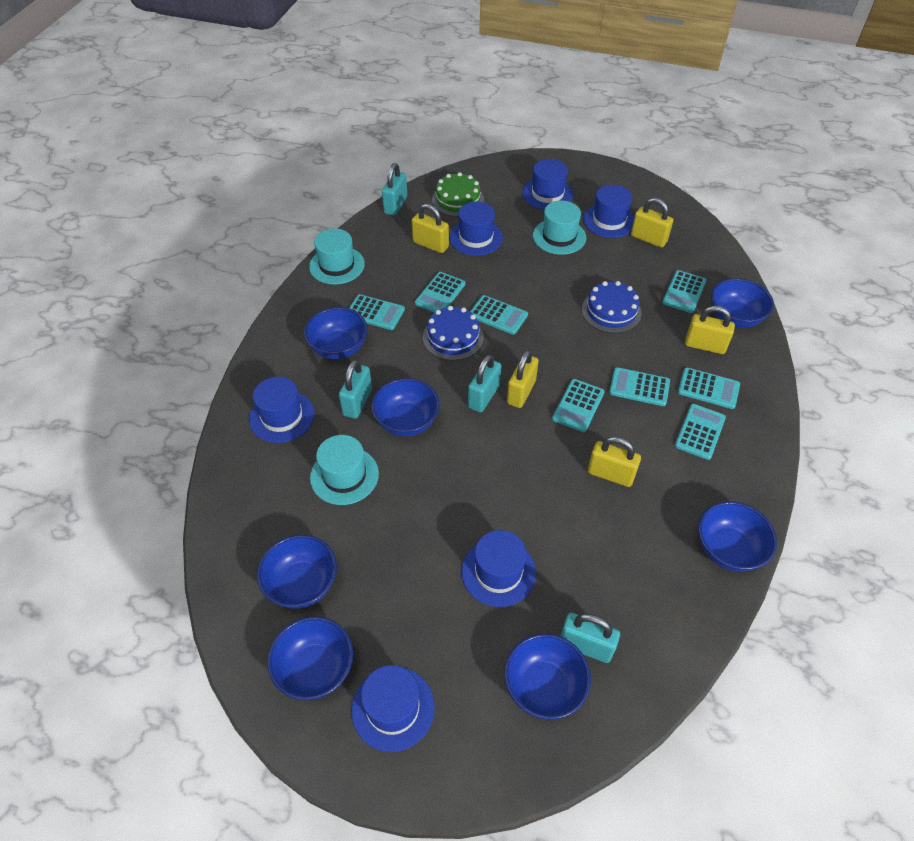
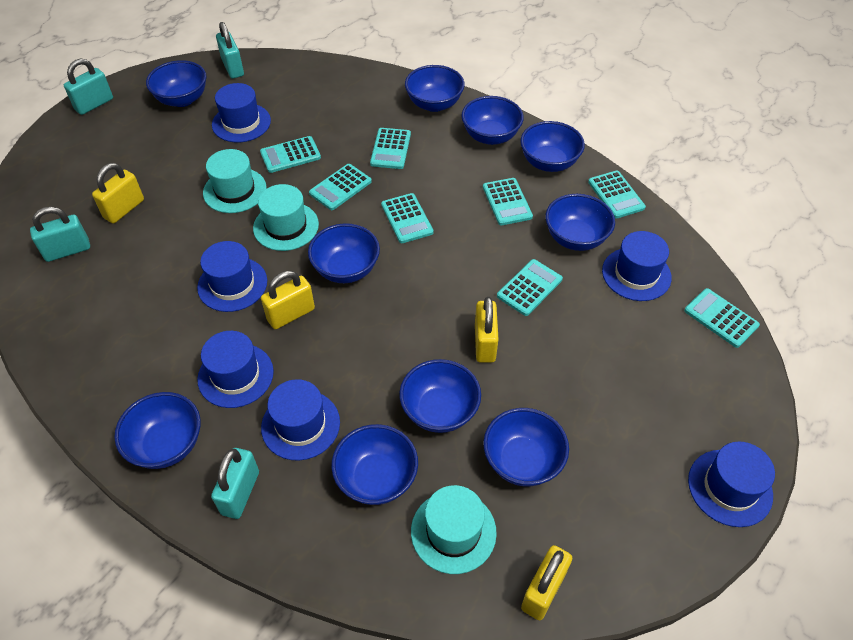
blue bowl: [257,535,337,609] [267,616,353,700] [304,307,367,359] [371,378,440,436] [504,633,591,720] [698,501,777,572] [711,278,774,328] = 7 -> [114,392,201,469] [146,60,206,107] [308,223,380,283] [331,424,418,505] [399,359,481,433] [405,65,465,112] [461,96,524,145] [483,408,569,487] [520,121,585,172] [545,194,615,251] = 10
blue cake: [423,306,484,360] [582,281,642,333] = 2 -> none = 0
green cake: [432,172,484,217] = 1 -> none = 0
yellow padlock: [412,204,449,253] [507,350,539,408] [588,436,641,487] [631,198,673,248] [685,306,735,354] = 5 -> [92,163,144,223] [261,271,315,329] [475,297,499,363] [521,545,572,620] = 4

